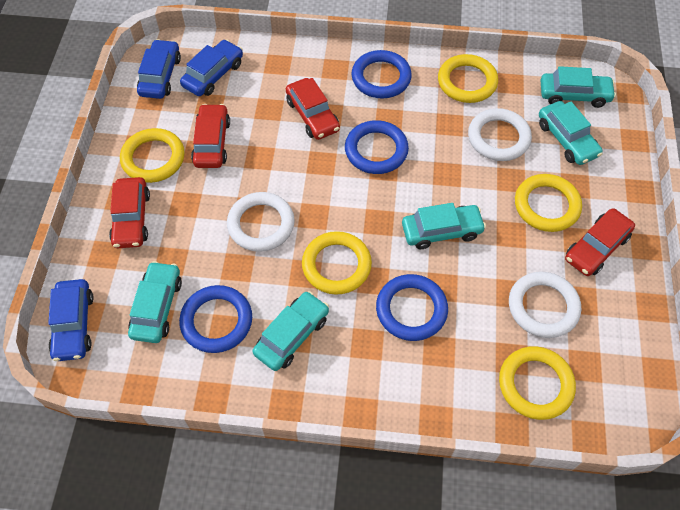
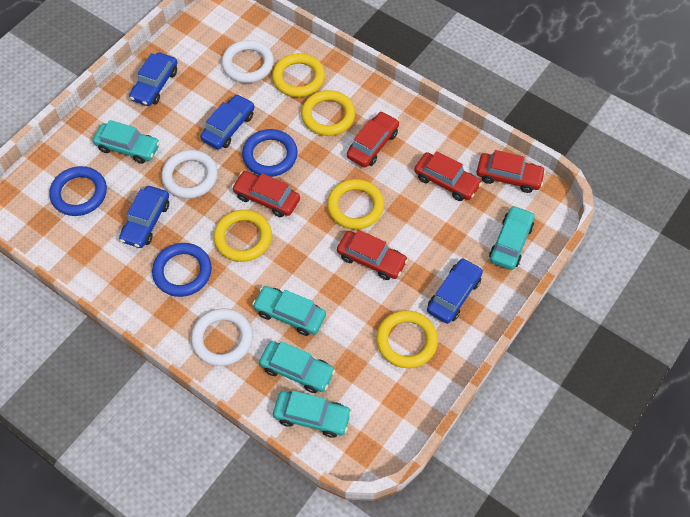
blue car: [48,279,93,361] [137,39,181,99] [180,39,243,96] = 3 -> [119,186,169,248] [129,52,178,106] [200,94,255,150] [427,258,483,324] = 4
blue ring: [179,285,252,353] [345,120,409,174] [351,50,412,98] [376,274,448,341] = 4 -> [49,166,107,216] [152,243,212,297] [242,129,298,177] = 3
red car: [109,177,150,248] [191,104,230,168] [286,78,340,140] [565,208,635,276] = 4 -> [232,171,300,217] [337,230,408,280] [347,111,399,167] [414,151,482,201] [476,150,546,193] = 5

